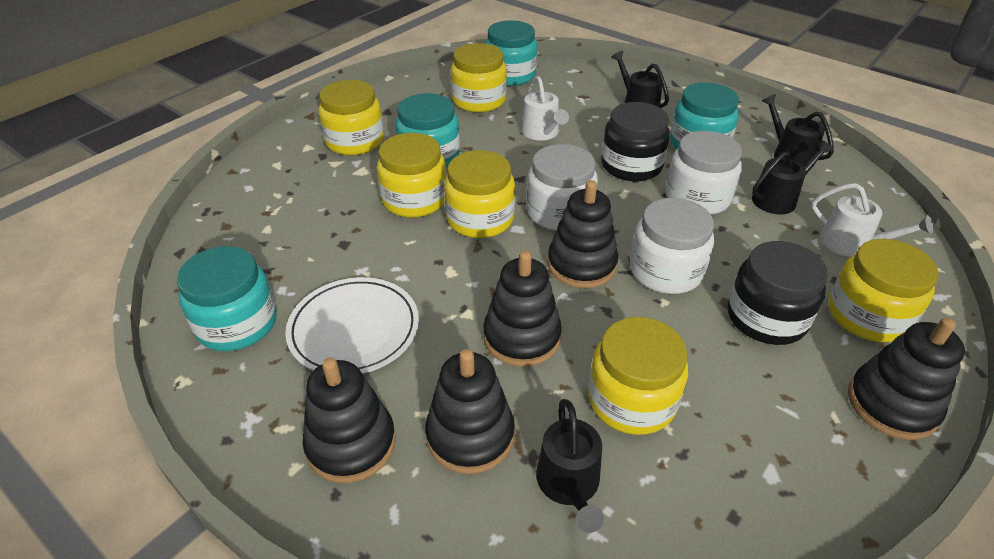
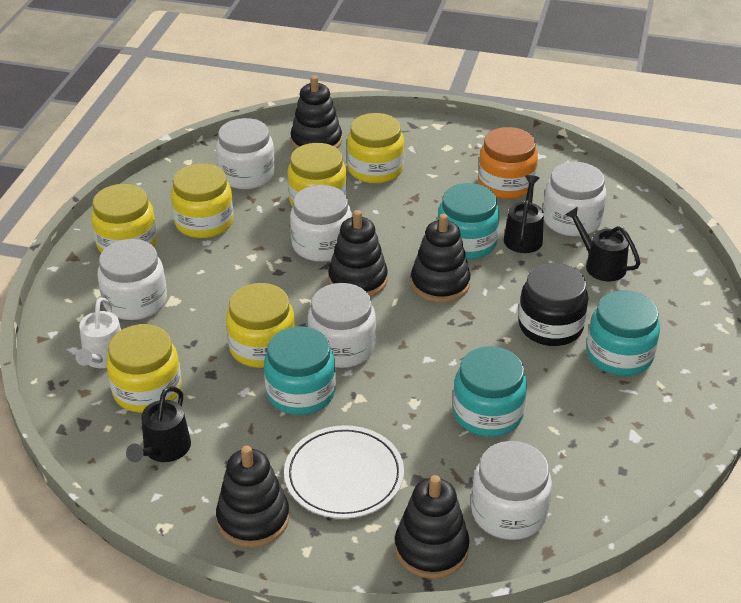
black jar: [601,102,670,181] [728,241,828,345] = 2 -> [518,263,588,346] = 1
black watering can: [536,399,604,533] [611,51,669,108] [752,140,833,214] [762,94,834,166] = 4 -> [126,386,191,462] [504,175,544,253] [565,207,640,281] = 3
orange jar: none = 0 -> [478,127,538,199] = 1
white jar: [526,144,598,231] [630,198,714,294] [666,131,742,215] = 3 -> [97,239,167,320] [216,118,275,189] [290,185,352,262] [307,283,376,368] [471,441,552,540] [543,162,606,236] = 6
white watering can: [521,76,569,140] [812,183,933,256] = 2 -> [75,297,121,368] = 1

